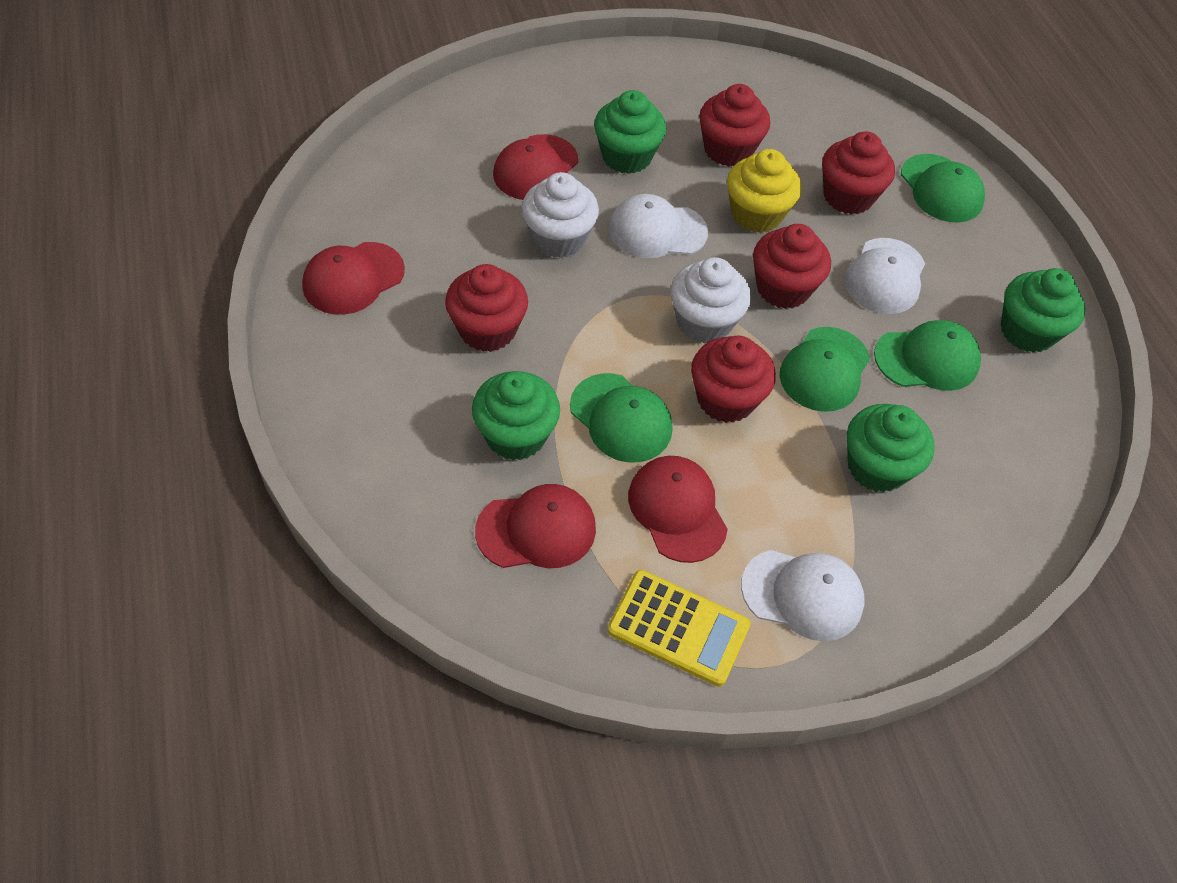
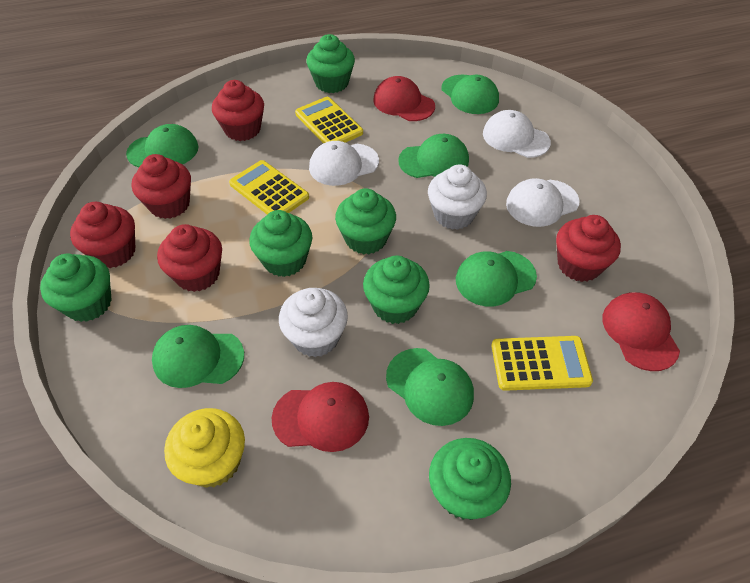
green cap: [570,373,672,463] [780,327,870,412] [874,320,981,391] [901,154,985,223] = 4 -> [126,124,199,167] [152,325,244,388] [386,348,474,426] [398,134,469,178] [442,75,499,114] [456,251,537,306] = 6
green cupcake: [472,371,560,461] [594,90,666,174] [847,404,935,492] [1001,268,1085,353] = 4 -> [40,253,112,322] [249,210,312,277] [306,34,355,93] [335,188,396,255] [363,255,430,324] [429,438,511,520] = 6
red cap: [302,242,405,315] [475,484,596,568] [493,134,578,200] [628,456,728,563] = 4 -> [272,382,369,452] [373,76,435,121] [602,292,680,371] = 3
yellow calculator: [607,570,750,687] = 1 -> [229,160,309,214] [295,97,363,143] [491,336,593,391] = 3

